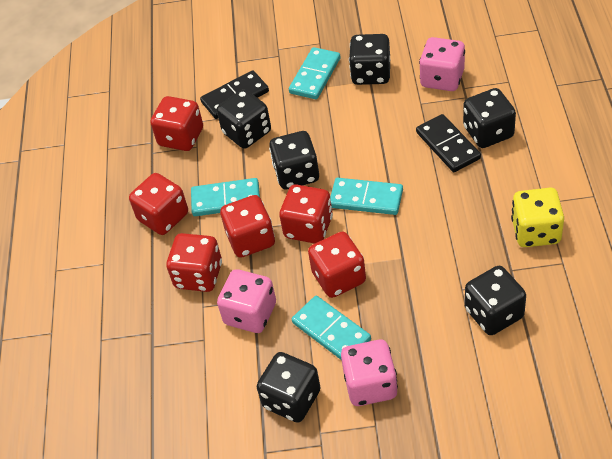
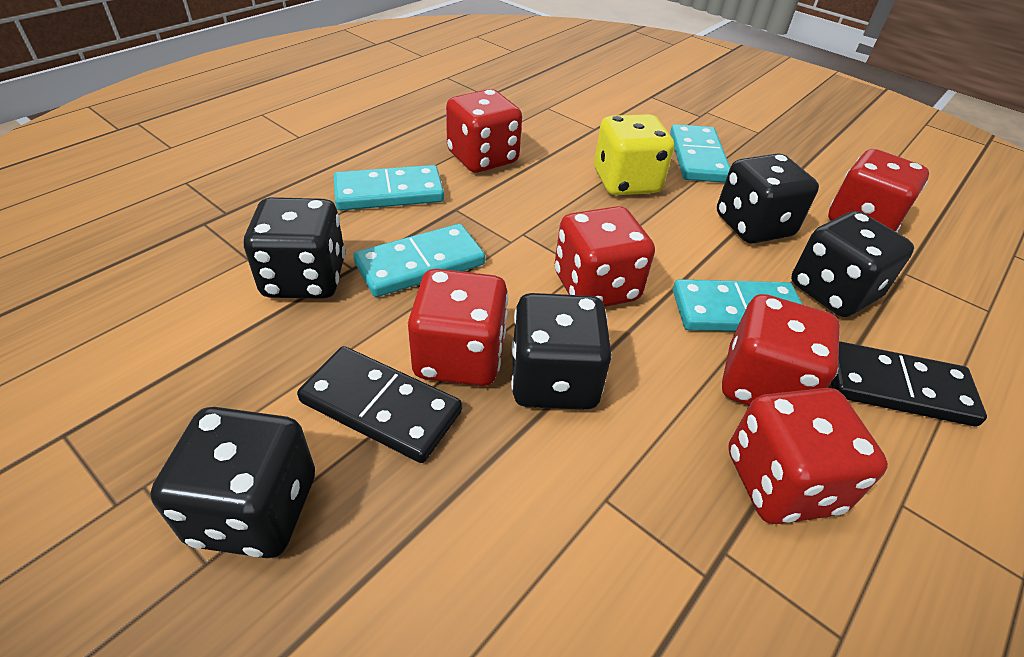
black dice: [217,89,271,149] [257,352,321,423] [269,131,319,189] [349,34,390,85] [463,88,516,148] [465,266,526,335] = 6 -> [150,407,315,558] [244,197,345,299] [511,293,612,410] [717,153,819,244] [791,211,914,317] = 5
pink dice: [217,269,276,333] [341,339,398,406] [419,37,465,91] = 3 -> none = 0

